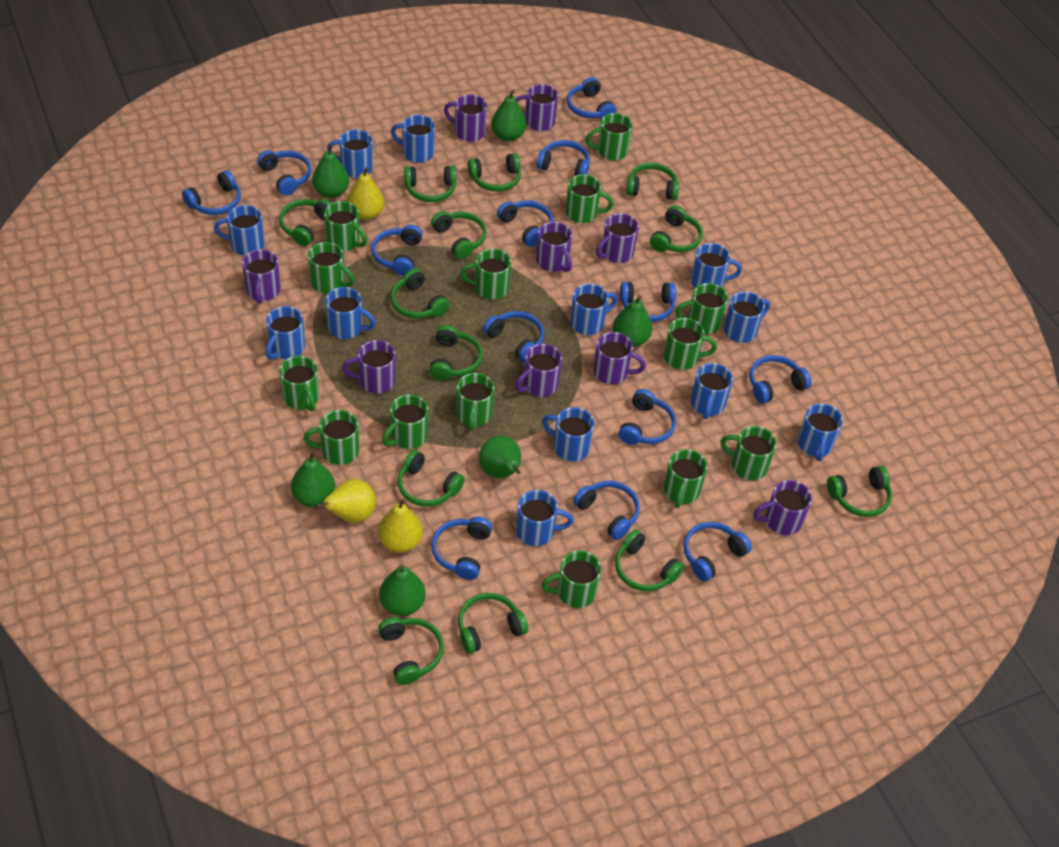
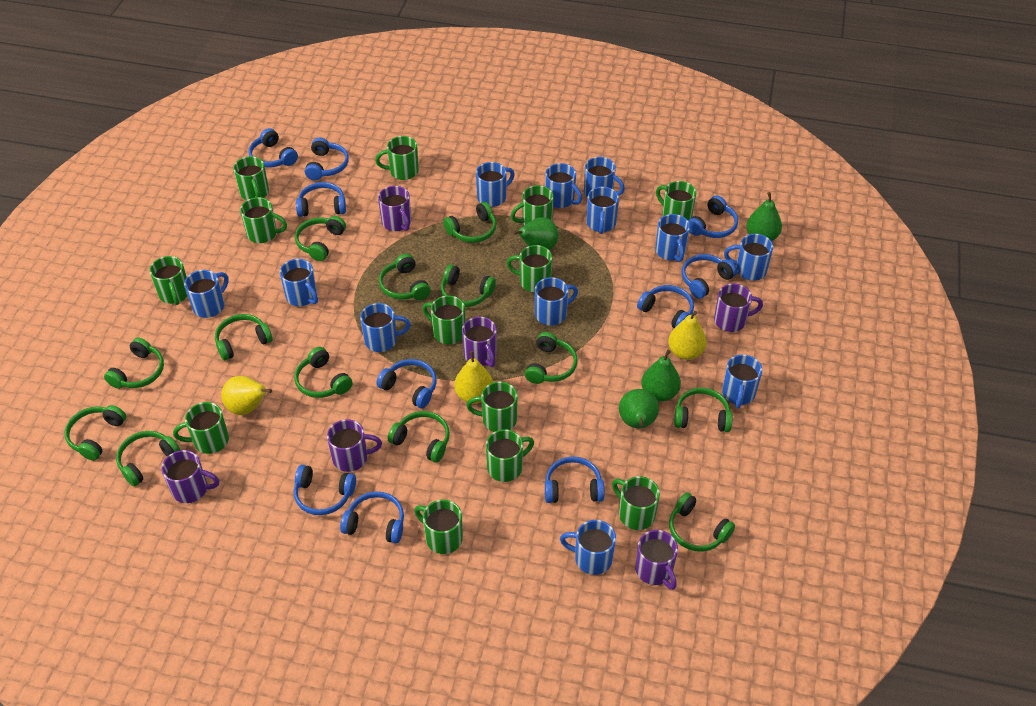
blue headphones: [182,170,241,215] [257,150,311,196] [371,225,423,276] [431,517,492,580] [483,311,544,362] [497,200,553,247] [537,140,590,176] [567,77,616,119] [573,481,640,540] [618,389,676,445] [620,282,676,322] [684,522,752,582] [749,355,811,404] = 13 -> [248,128,298,167] [294,465,356,515] [296,182,346,217] [305,138,349,180] [340,491,404,544] [377,359,437,408] [545,457,604,503] [637,285,694,328] [682,254,737,299] [688,196,738,238] = 10
green mug: [279,356,319,411] [303,410,359,465] [308,242,355,293] [324,201,367,251] [382,394,428,449] [456,373,494,431] [460,249,511,300] [542,550,602,608] [565,174,613,223] [586,113,633,161] [664,318,717,370] [664,449,708,508] [676,283,728,334] [720,426,777,480] = 14 -> [149,256,188,305] [173,402,229,454] [233,156,269,200] [240,197,287,243] [375,136,419,180] [414,500,463,554] [422,296,465,344] [466,382,518,432] [486,429,534,482] [507,245,552,292] [511,185,554,225] [612,476,660,530] [656,181,696,220] = 13
green pear: [291,451,335,507] [312,144,350,198] [379,564,425,616] [479,436,521,478] [491,90,527,141] [613,295,652,347] = 6 -> [513,217,558,250] [619,389,659,428] [641,350,681,402] [746,192,782,241] = 4
purple mug: [242,249,280,304] [342,340,396,394] [444,94,487,142] [515,344,562,397] [516,84,558,131] [536,222,572,272] [593,332,646,384] [596,213,639,263] [753,480,812,535] = 9 -> [161,450,219,503] [327,419,382,472] [378,186,411,231] [462,317,497,367] [635,530,678,590] [714,284,763,332] = 6

